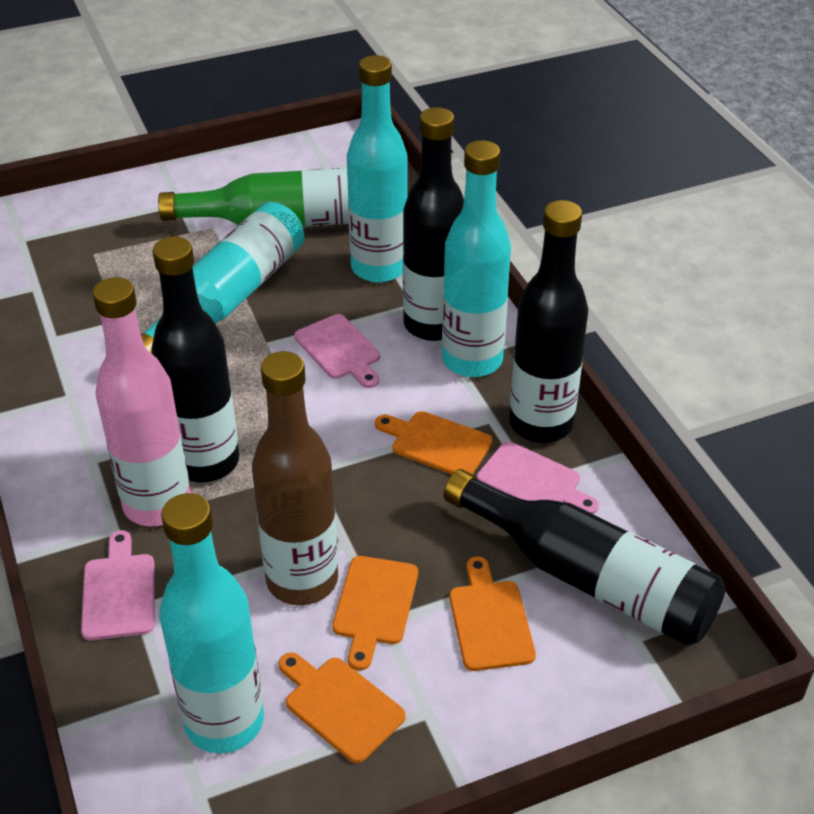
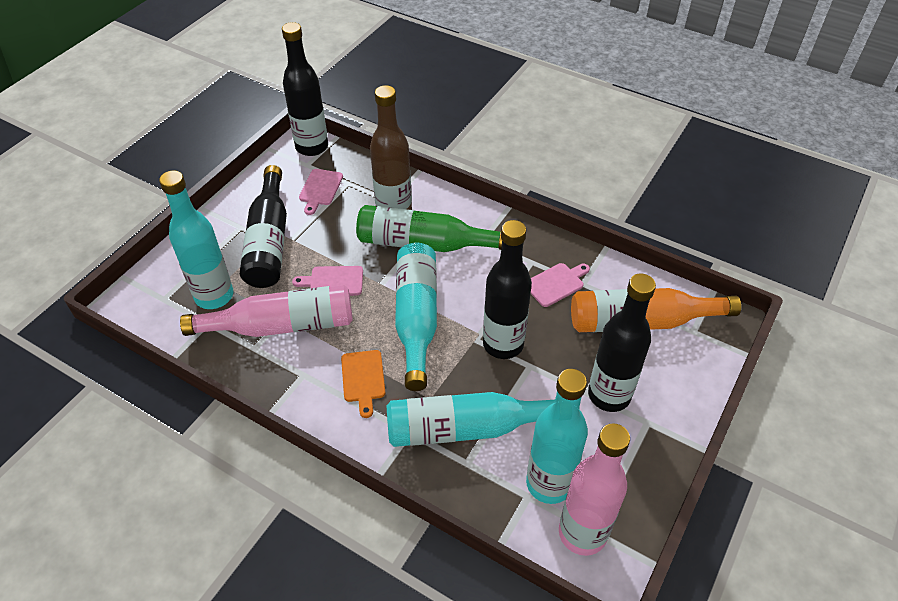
orange bottle: none = 0 -> [571,288,741,332] = 1
orange cutting board: [279,652,406,763] [332,556,418,670] [375,411,493,475] [449,557,536,671] = 4 -> [341,350,385,418] = 1
pink bottle: [93,277,191,526] = 1 -> [180,285,353,337] [559,423,630,556] = 2

